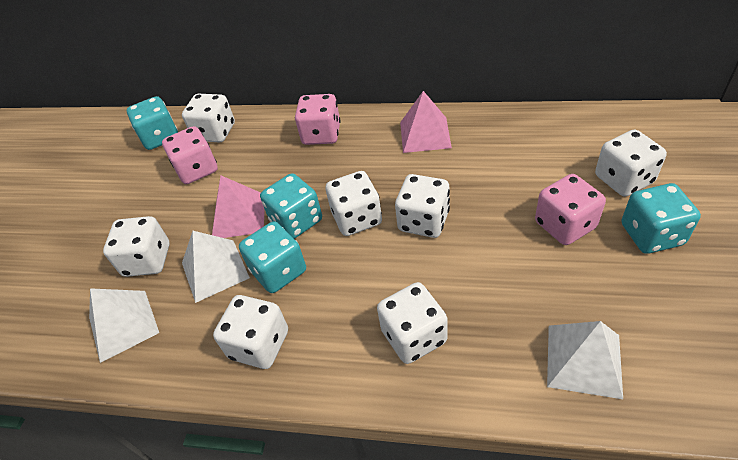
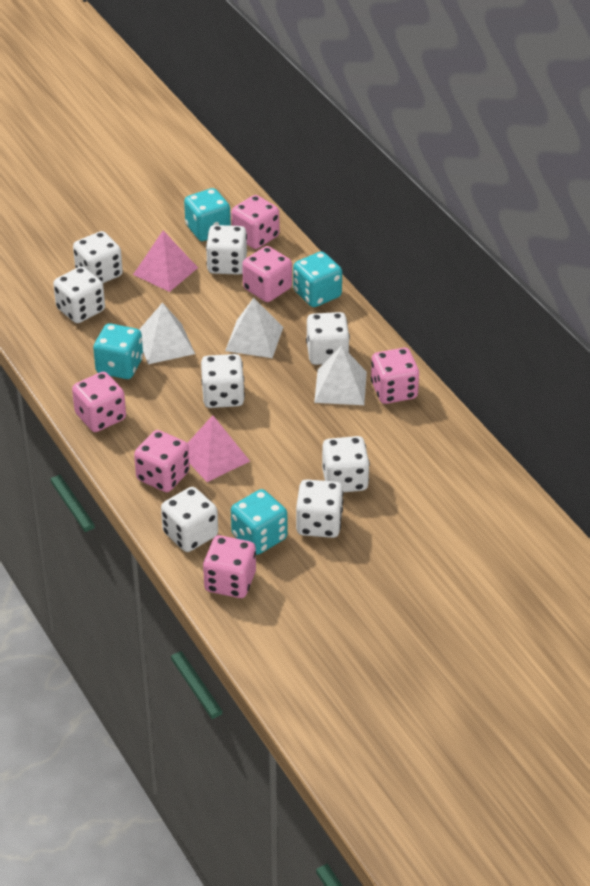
pink dice: [162,126,218,184] [295,94,340,145] [535,174,606,245] = 3 -> [72,372,126,432] [134,430,190,492] [203,535,256,598] [231,195,279,249] [242,246,292,302] [371,348,419,404] = 6
white dice: [103,216,170,277] [182,94,235,142] [213,295,288,369] [326,171,382,236] [377,282,447,364] [395,174,450,238] [595,130,667,197] = 7 -> [53,266,105,323] [73,231,123,283] [161,487,218,552] [201,354,245,408] [206,225,247,275] [296,479,343,538] [306,312,350,365] [322,436,370,492] = 8

